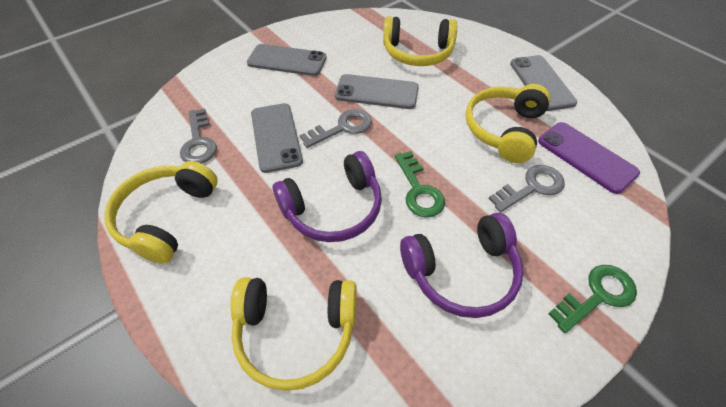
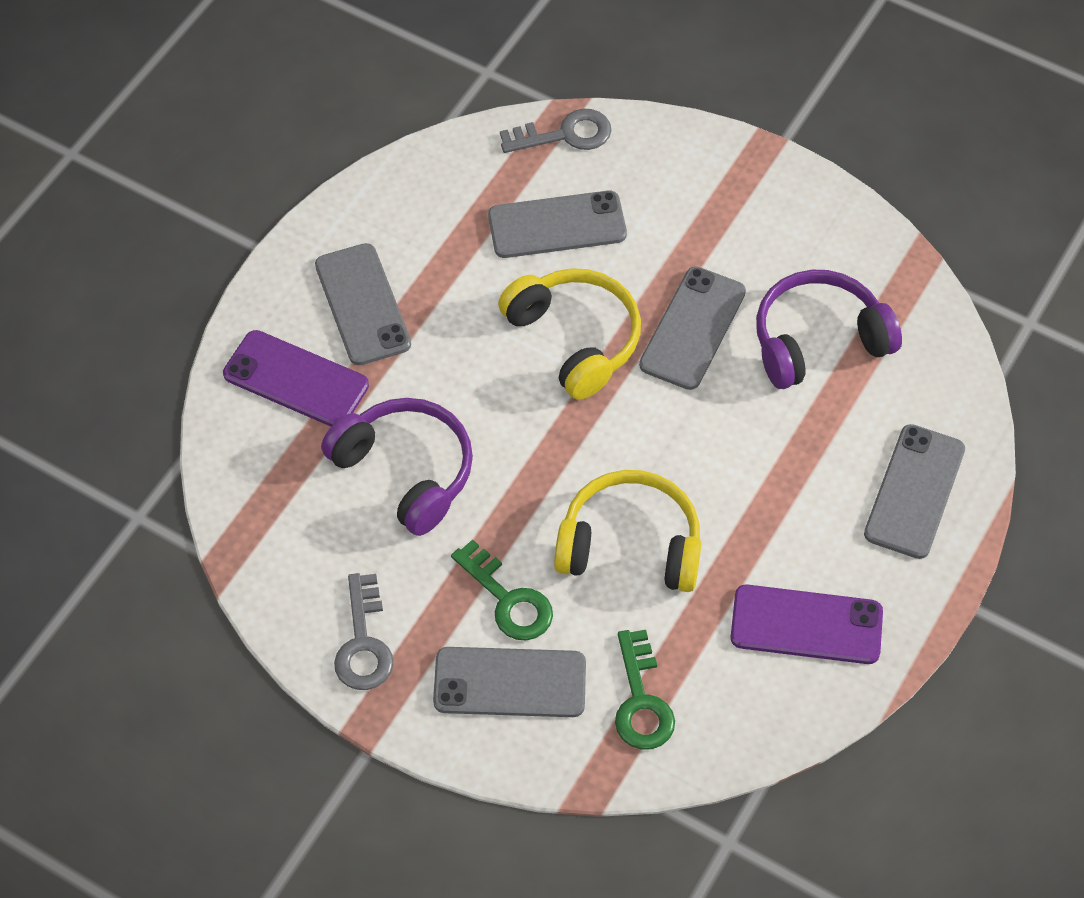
grey key: [180,109,217,164] [300,109,372,148] [488,165,564,212] = 3 -> [334,573,394,690] [500,109,612,153] = 2
grey phone: [247,44,327,76] [251,103,303,173] [335,74,419,109] [510,55,577,111] = 4 -> [315,243,411,365] [433,647,586,717] [488,191,627,258] [639,266,746,390] [864,424,965,559] = 5
purple phone: [538,122,640,194] = 1 -> [223,330,369,426] [731,584,883,664] = 2
yellow headphones: [104,161,218,264] [230,277,357,391] [383,16,457,66] [465,84,551,163] = 4 -> [498,268,641,400] [554,470,702,592] = 2

